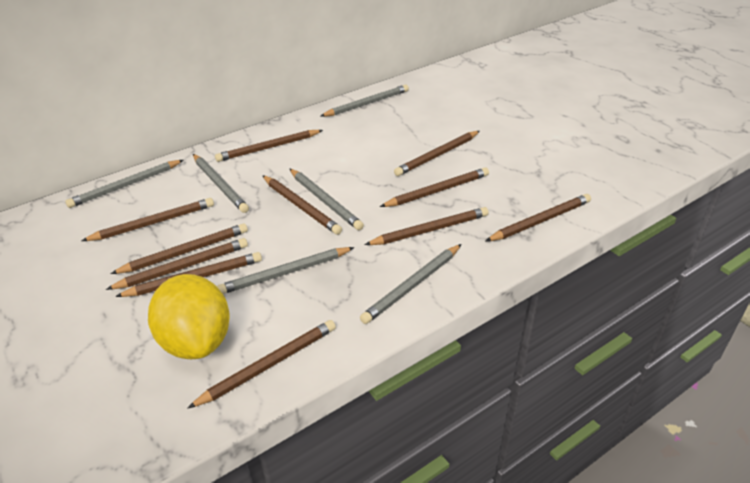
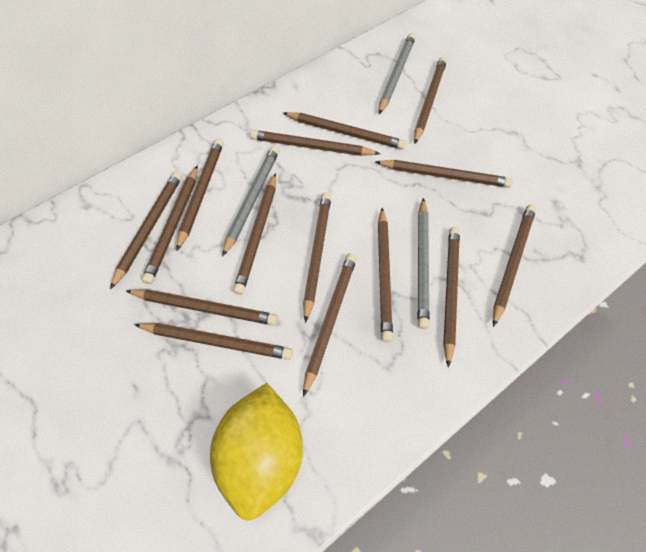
brown pencil: [81,198,214,241] [106,238,248,290] [111,223,248,274] [115,252,262,297] [187,320,336,409] [215,130,323,162] [262,175,342,235] [364,207,489,245] [380,167,489,207] [394,131,480,176] [485,194,591,242] = 11 -> [110,171,182,289] [126,289,278,325] [134,323,293,360] [142,165,198,284] [177,138,223,251] [233,173,276,295] [250,130,380,156] [283,112,406,149] [303,193,331,323] [303,253,357,397] [375,160,513,188] [378,208,393,342] [414,57,447,144] [443,227,460,368] [493,205,536,327] = 15
grey pencil: [65,160,183,208] [193,154,249,213] [217,247,355,294] [289,168,364,230] [320,85,409,117] [360,244,461,324] = 6 -> [222,146,279,257] [379,33,415,114] [418,198,430,329] = 3

